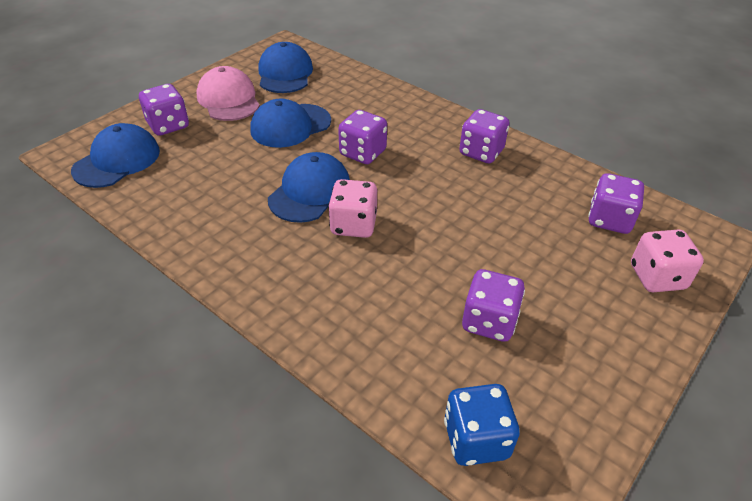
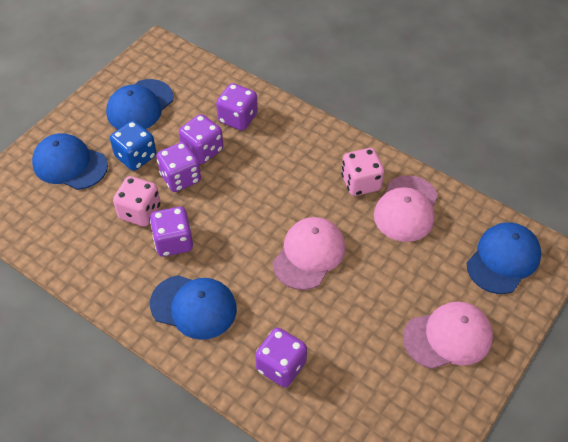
pink cap: [196,66,260,121] = 1 -> [273,217,345,290] [374,176,438,242] [403,301,493,369] = 3

